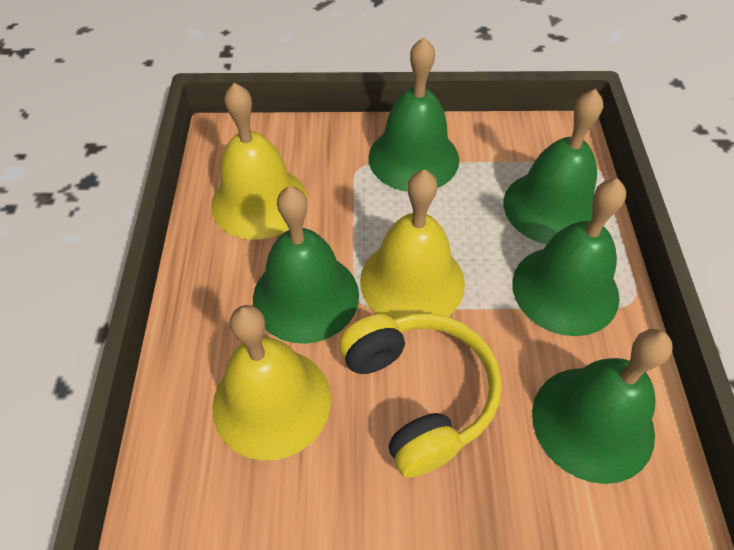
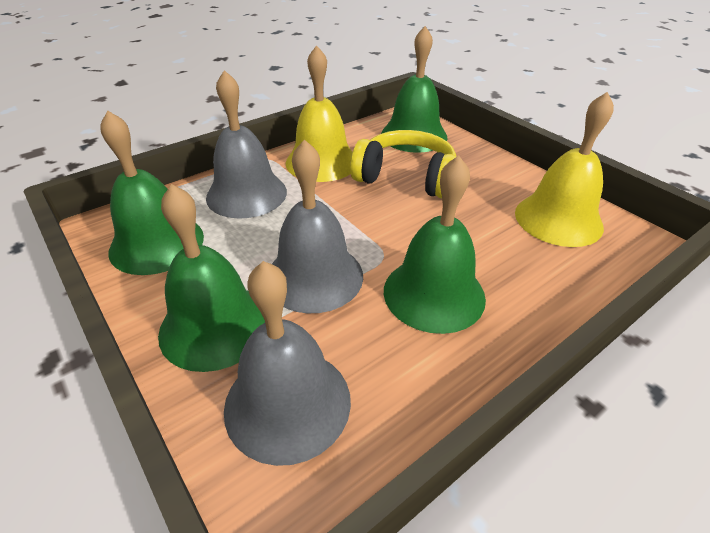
green bell: [253,186,359,344] [368,37,459,192] [504,89,603,245] [512,179,626,336] [532,329,673,484] = 5 -> [100,110,204,275] [158,184,265,372] [381,26,448,153] [384,155,486,334] = 4
grey bell: none = 0 -> [206,70,287,219] [224,261,351,466] [272,139,363,313] = 3
yellow bell: [211,83,307,240] [212,305,331,460] [360,170,465,319] = 3 -> [286,45,353,182] [515,92,614,247] = 2

